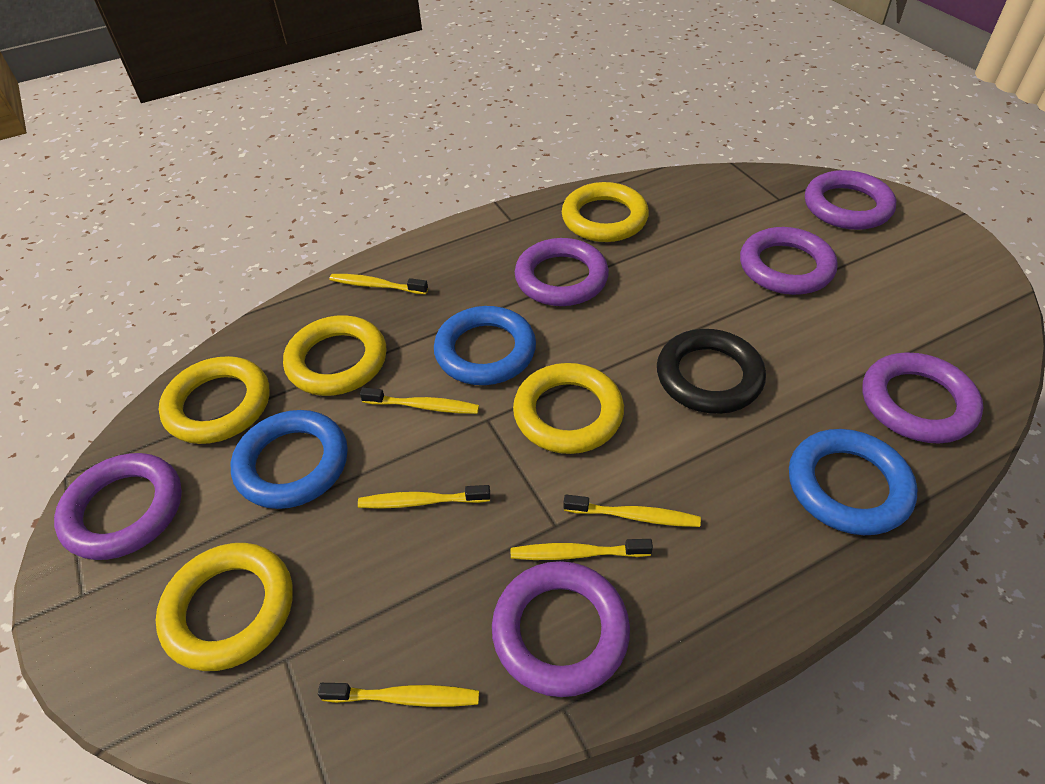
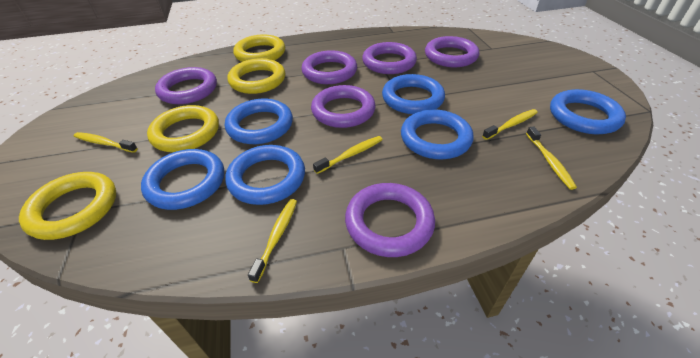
black ring: [657,329,766,414] = 1 -> none = 0
blue ring: [231,410,348,509] [434,306,536,385] [789,429,917,535] = 3 -> [141,149,224,210] [225,99,293,144] [225,145,305,205] [382,74,445,114] [401,109,473,159] [550,89,626,134] = 6
yellow ring: [156,543,293,671] [159,356,270,444] [283,315,387,396] [513,363,624,454] [562,182,649,242] = 5 -> [19,172,116,240] [147,105,219,152] [227,58,285,94] [233,34,285,62] = 4
yellow toothbrush: [318,683,479,707] [329,274,428,295] [358,485,490,509] [360,388,479,414] [511,539,653,560] [563,495,701,527] = 6 -> [73,132,138,153] [248,199,297,283] [313,136,383,174] [482,109,538,140] [526,126,577,190] = 5

